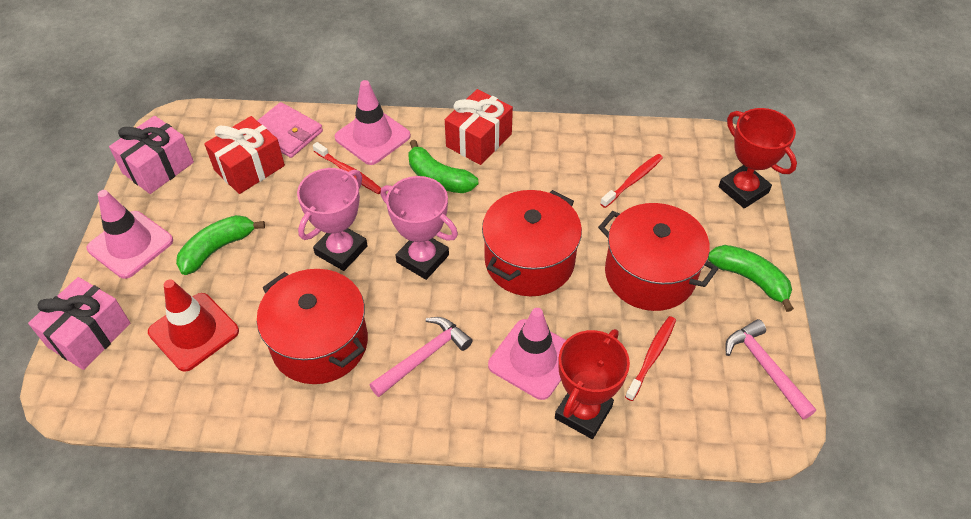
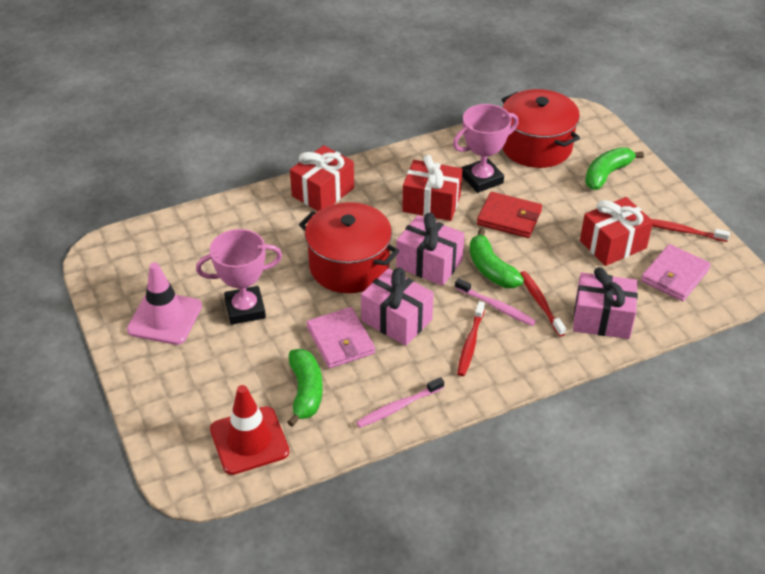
pink gift: [28,277,130,370] [109,116,194,194] = 2 -> [361,268,434,346] [396,213,465,286] [573,267,638,339] = 3
pink hammer: [369,317,473,397] [725,319,816,420] = 2 -> none = 0
pink toothbrush: none = 0 -> [356,377,444,428] [455,278,536,326] = 2
pink traffic cone: [87,190,173,279] [335,80,411,165] [488,308,566,400] = 3 -> [127,262,202,345] = 1
pink wallet: [257,102,323,158] = 1 -> [306,307,375,368] [641,244,711,301] = 2
red gift: [204,116,285,194] [445,89,513,165] = 2 -> [290,145,354,211] [402,155,462,221] [580,197,653,266] = 3
red pot: [257,269,368,384] [482,190,582,296] [598,203,718,311] = 3 -> [299,202,399,293] [502,89,580,168] = 2
red trophy: [555,329,630,439] [719,108,797,208] = 2 -> none = 0
red wallet: none = 0 -> [477,192,542,238] = 1

